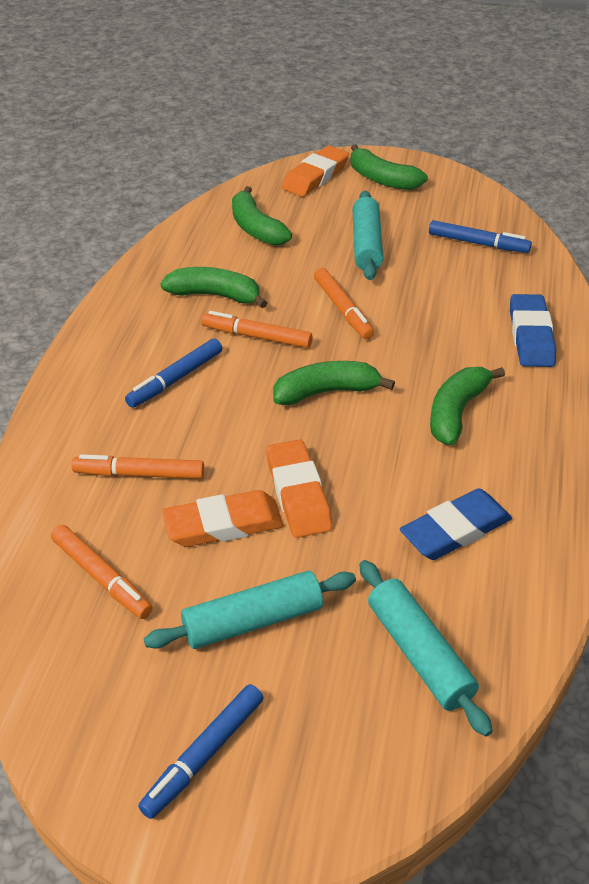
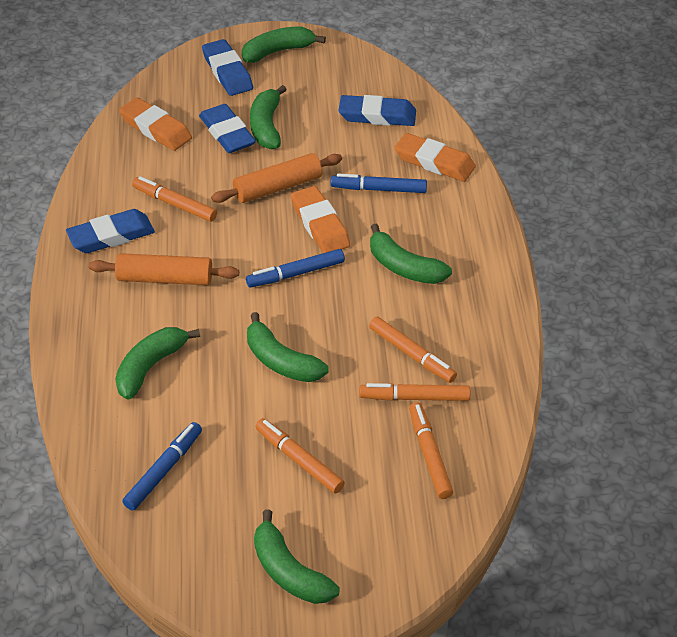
blue eraser: [400,488,512,560] [510,294,556,367] = 2 -> [66,209,155,253] [199,104,256,153] [202,39,253,96] [338,95,416,126] = 4
green banana: [161,267,267,308] [232,186,292,245] [273,361,395,405] [351,144,428,190] [430,367,505,445] = 5 -> [115,327,200,400] [242,27,326,63] [247,312,329,382] [250,85,287,149] [254,510,340,604] [370,223,452,284] = 6
orange marker: [51,525,153,619] [71,454,204,479] [201,311,312,348] [314,268,374,339] = 4 -> [132,176,217,222] [255,418,345,494] [359,383,470,401] [369,317,457,383] [409,402,453,499] = 5
orange rolling pin: none = 0 -> [89,253,239,285] [211,153,342,203] = 2
turquoise rolling pin: [144,571,356,649] [352,191,383,280] [359,560,492,737] = 3 -> none = 0

